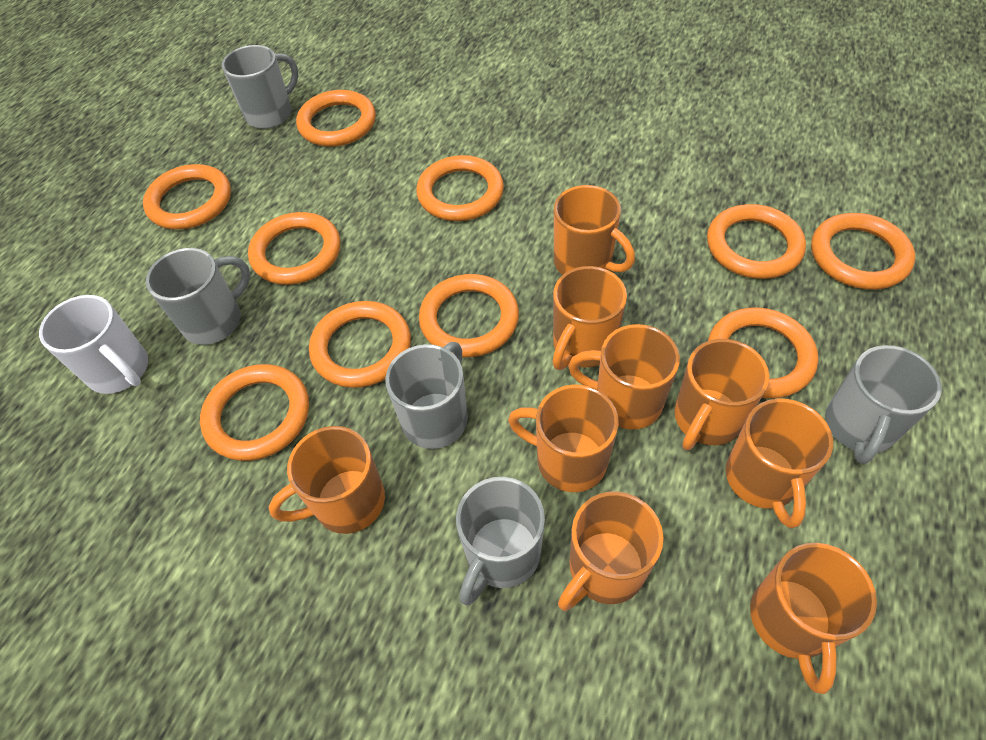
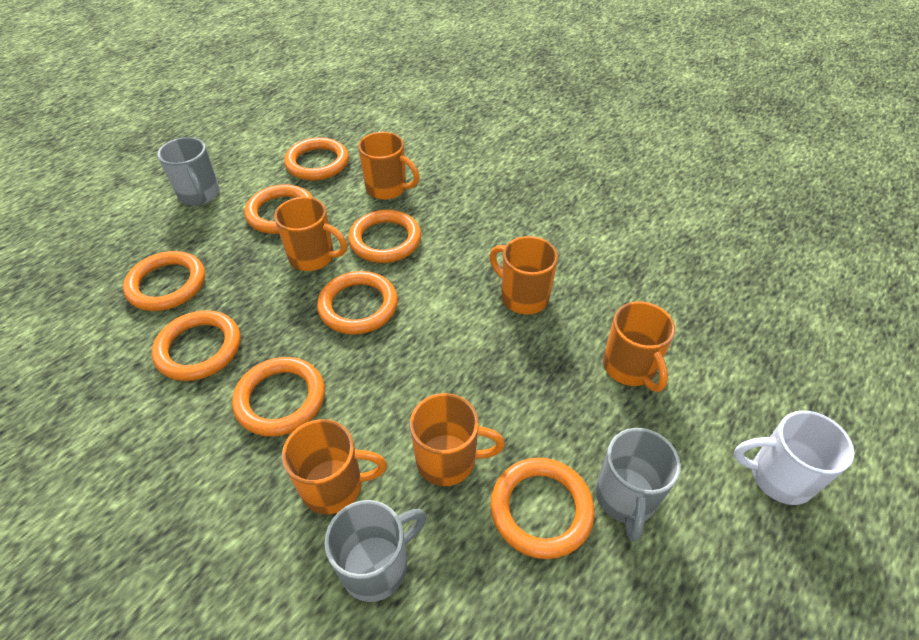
grey mug: [146,248,250,345] [222,45,298,129] [385,342,468,449] [456,477,545,605] [825,345,942,464] = 5 -> [157,137,220,206] [324,500,427,602] [595,428,681,541] = 3
orange mug: [269,426,385,534] [508,385,619,492] [553,266,627,370] [554,185,635,275] [558,491,664,611] [568,324,680,430] [674,339,769,450] [725,399,833,528] [750,543,877,694] = 9 -> [274,197,347,271] [282,419,387,514] [358,132,420,200] [410,393,505,486] [489,236,558,314] [603,301,675,392] = 6
orange ring: [143,164,231,229] [200,364,309,461] [248,212,340,285] [296,90,376,147] [309,301,411,388] [416,155,504,221] [419,274,519,357] [707,204,806,279] [708,307,818,399] [811,213,915,290] = 10 -> [123,251,205,311] [152,310,241,381] [232,357,325,437] [244,184,313,234] [284,137,349,181] [317,271,398,334] [348,210,421,263] [490,458,595,559] = 8

